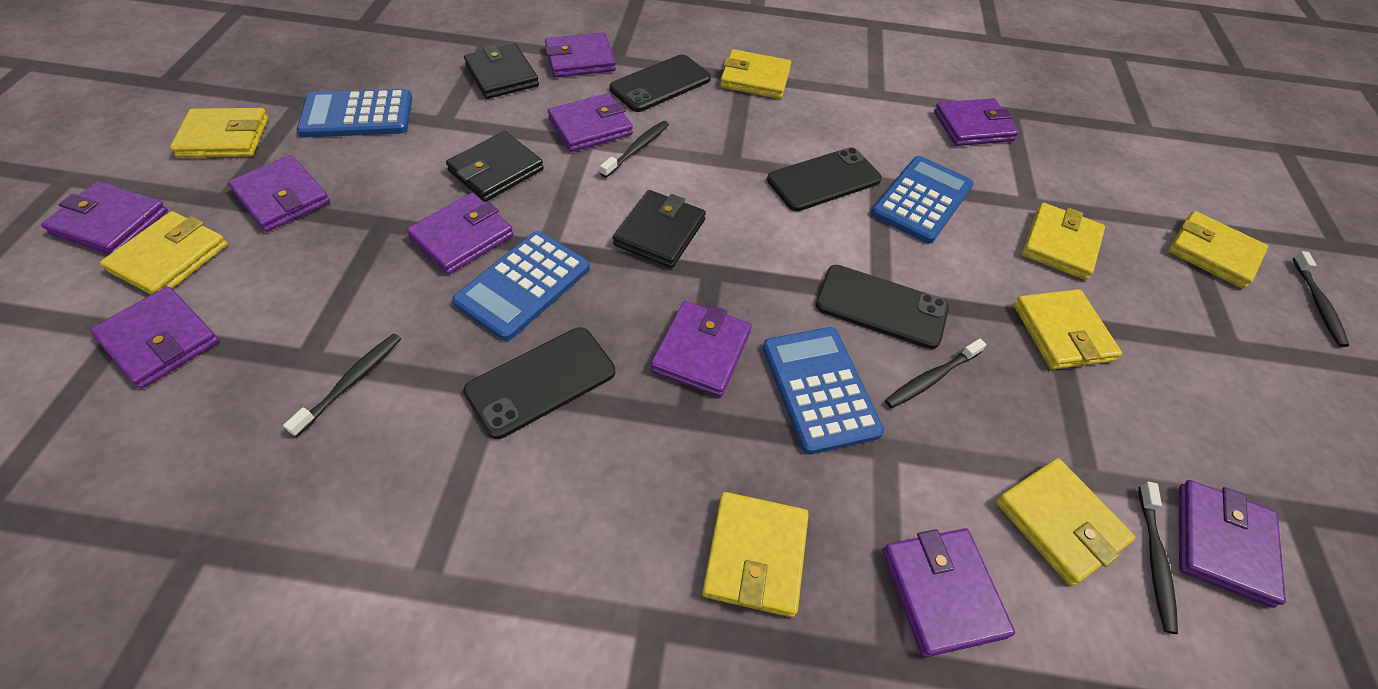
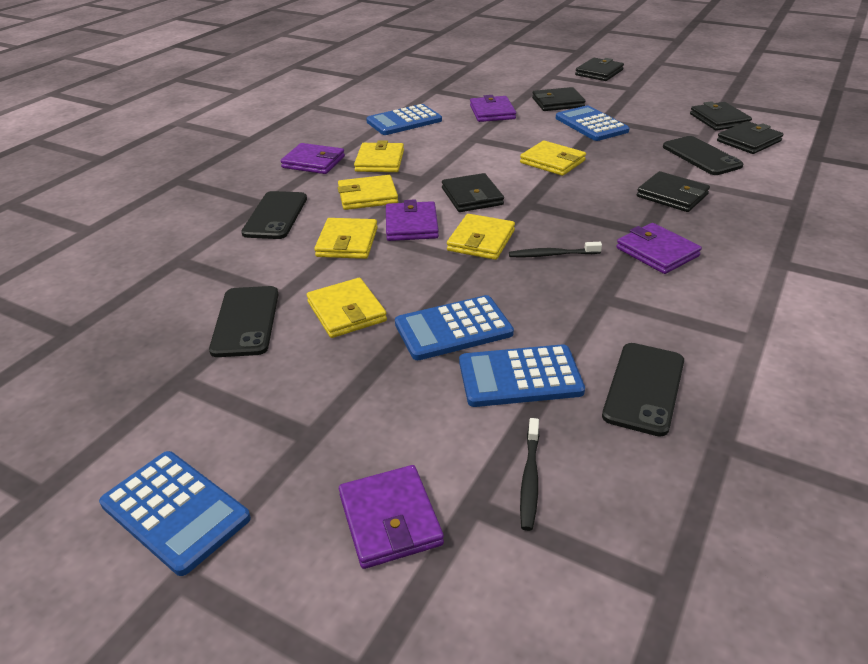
black toothbrush: [283,333,401,437] [600,121,669,178] [885,339,986,408] [1139,481,1178,634] [1293,251,1349,347] = 5 -> [509,242,602,257] [520,418,539,531] = 2
black wallet: [446,131,544,202] [464,44,539,99] [613,190,706,268] = 3 -> [442,173,504,212] [532,87,586,111] [575,58,624,81] [637,171,710,212] [690,101,752,131] [717,121,784,154] = 6
blue calculator: [297,89,412,138] [452,231,590,341] [763,327,884,455] [871,156,974,244] = 4 -> [99,451,251,576] [366,104,442,135] [395,295,514,360] [459,344,585,407] [556,105,630,141] = 5
purple wallet: [41,181,168,255] [90,286,219,389] [228,155,330,232] [406,193,514,274] [545,32,616,78] [548,93,633,152] [651,301,752,397] [883,528,1015,657] [934,98,1019,146] [1179,480,1286,608] = 10 -> [281,143,345,174] [339,465,444,569] [386,200,439,241] [470,95,516,122] [616,223,702,274] = 5
yellow wallet: [100,211,228,295] [170,108,268,158] [702,492,809,617] [720,49,791,99] [996,458,1135,586] [1014,289,1122,370] [1022,203,1105,280] [1168,211,1268,289] = 8 -> [307,278,387,338] [314,218,378,259] [338,175,398,210] [354,140,404,172] [447,214,515,260] [520,140,586,176] = 6

